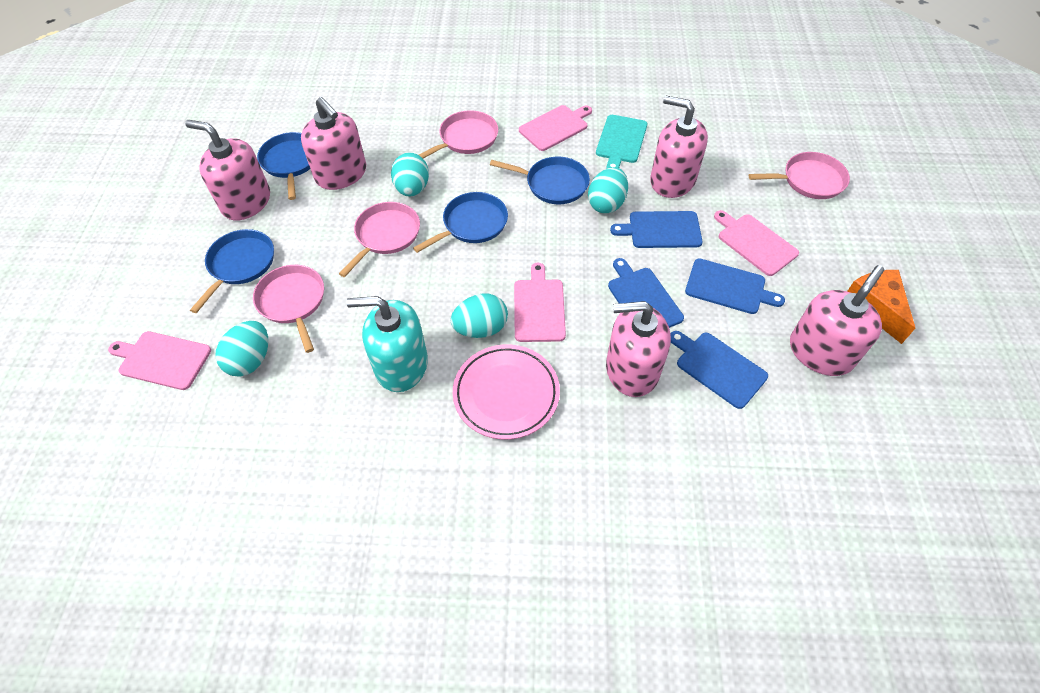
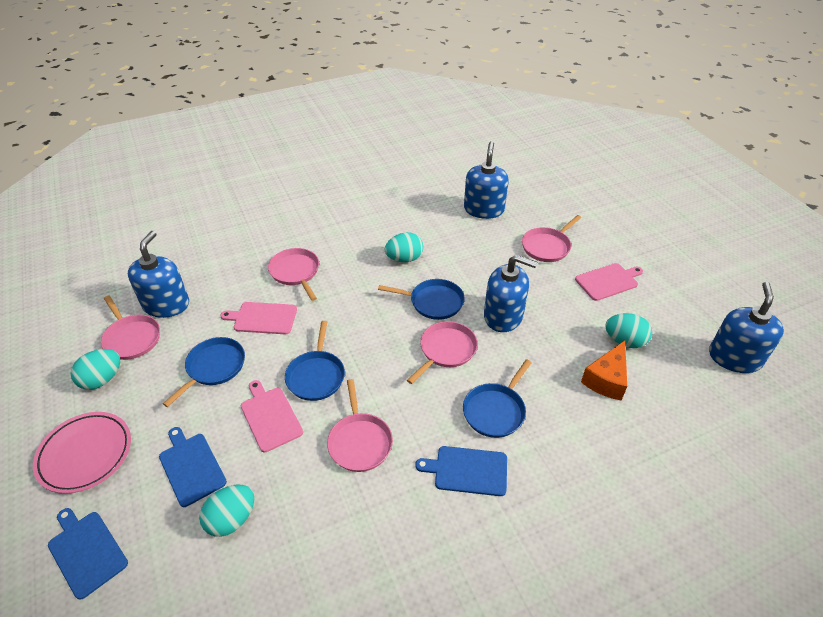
blue cutting board: [608,258,684,328] [610,211,703,248] [671,331,768,409] [685,258,785,314] = 4 -> [48,508,128,600] [159,427,227,507] [415,446,507,496] = 3
blue soap dispenser: none = 0 -> [128,231,189,318] [464,141,509,219] [484,255,537,332] [709,282,784,373] = 4
pink cutting board: [108,331,211,390] [514,263,566,342] [519,105,592,151] [714,210,799,276] = 4 -> [220,302,297,334] [241,380,303,452] [575,263,643,301] = 3
pink pan: [253,265,324,353] [339,202,420,277] [419,110,498,159] [749,152,850,199] = 4 -> [101,296,160,360] [268,248,319,301] [327,379,393,472] [407,321,478,384] [522,215,581,262] = 5
pink soap dispenser: [185,120,270,220] [301,97,366,190] [606,301,671,397] [650,96,708,198] [790,265,884,376] = 5 -> none = 0
turquoise cutting board: [596,115,647,169] = 1 -> none = 0
turquoise soap dispenser: [346,296,428,392] = 1 -> none = 0

